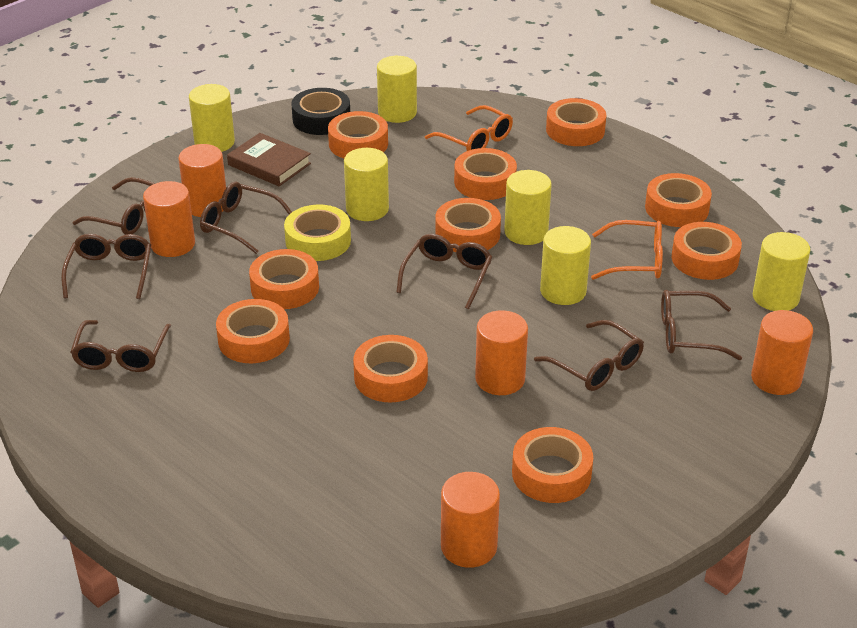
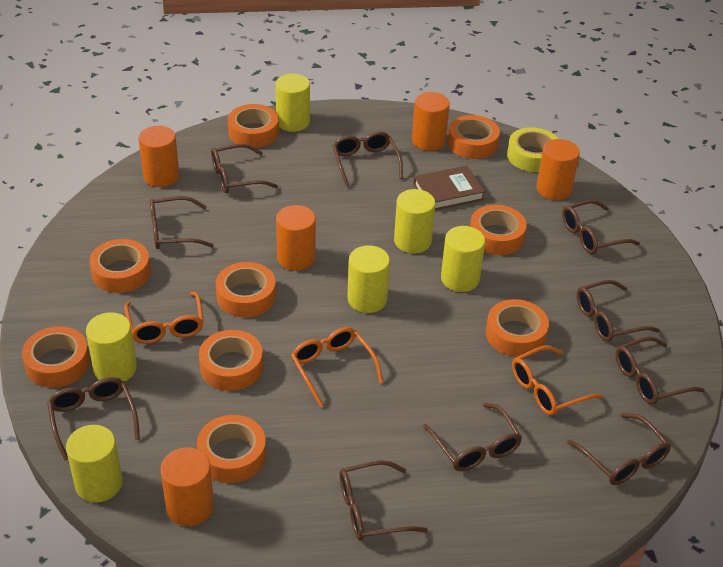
black tape: [291,88,350,135] = 1 -> none = 0
brown glasses: [61,234,151,299] [71,320,171,372] [73,177,156,235] [200,182,292,254] [396,234,492,309] [534,320,644,391] [661,290,742,360] = 7 -> [47,377,140,461] [150,196,214,249] [211,144,278,193] [333,131,403,187] [340,460,428,541] [423,403,522,471] [562,200,640,254] [567,413,671,485] [576,280,660,342] [615,337,705,405] = 10
orange glasses: [425,105,513,151] [591,220,663,280] = 2 -> [124,291,204,344] [291,327,383,407] [512,346,603,415] = 3
orange tape: [216,299,290,363] [249,249,319,309] [328,111,388,158] [353,335,428,402] [435,198,501,252] [454,148,517,200] [512,427,593,503] [546,98,606,146] [645,173,712,227] [671,222,742,280] = 10 -> [22,326,90,388] [89,239,151,293] [197,415,266,483] [199,330,263,391] [216,262,276,318] [228,104,279,148] [448,115,500,159] [470,205,527,255] [486,299,549,357] = 9

